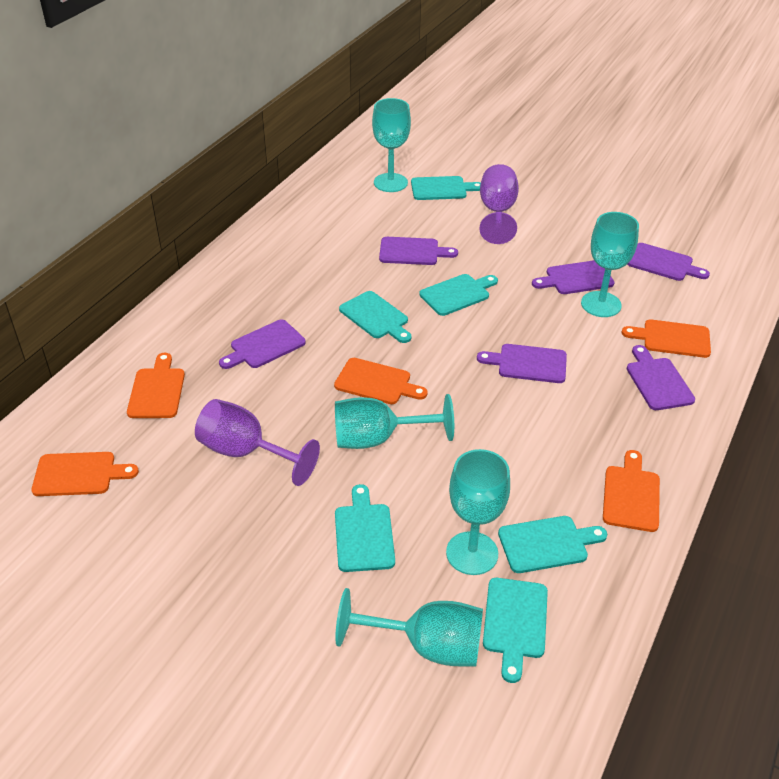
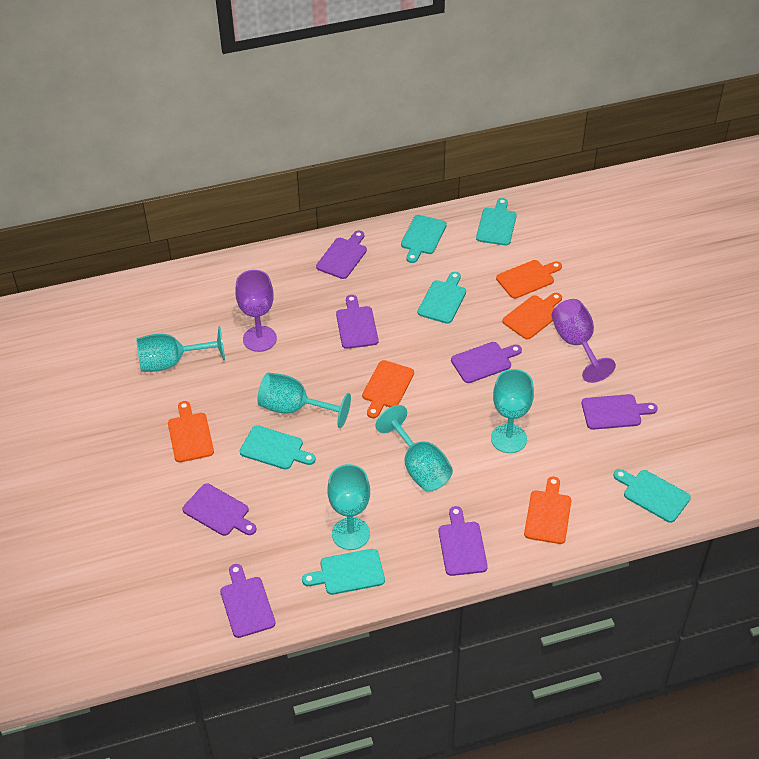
purple cutting board: [219,320,306,369] [379,237,458,265] [477,344,567,383] [532,260,615,294] [627,243,710,281] [627,345,695,410] = 6 -> [183,484,256,536] [220,564,275,638] [316,231,367,279] [336,295,378,349] [439,506,488,576] [451,342,522,383] [582,394,658,430] = 7

